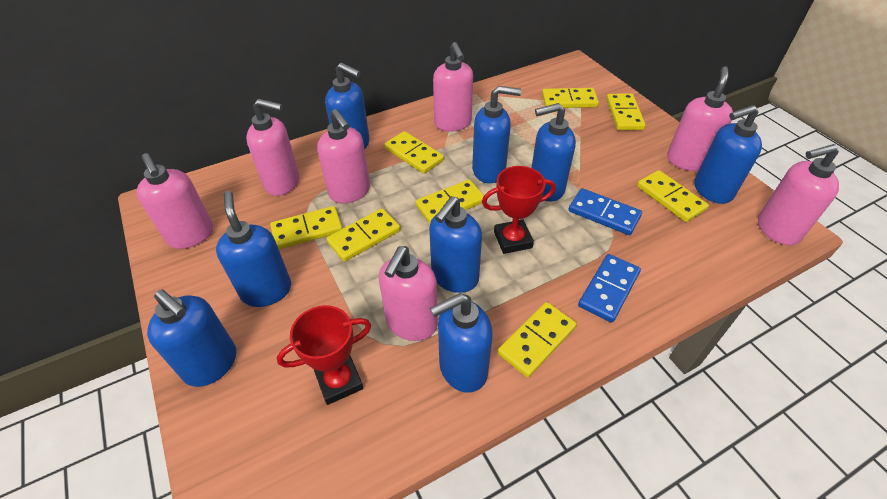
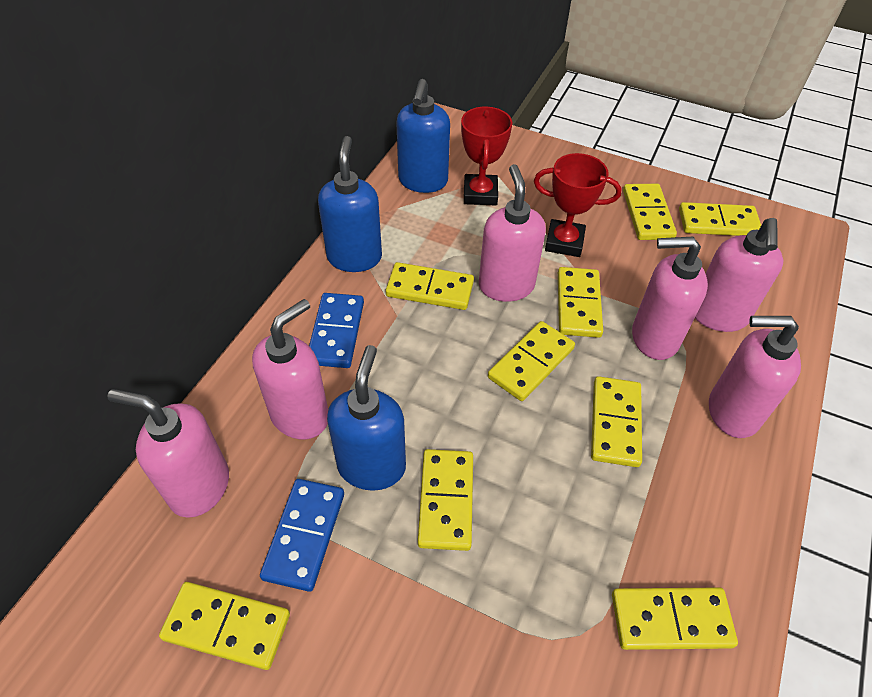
blue soap dispenser: [147,289,236,387] [216,191,291,307] [325,63,370,150] [429,196,482,293] [430,293,493,393] [472,86,521,183] [532,103,576,201] [694,105,762,204] = 8 -> [318,136,382,272] [327,345,406,491] [396,79,450,193] = 3
pink soap dispenser: [136,153,213,249] [246,99,299,196] [317,109,370,204] [379,246,438,341] [433,42,473,132] [667,66,733,171] [758,144,839,246] = 7 -> [107,389,229,517] [252,299,328,439] [479,164,546,302] [632,237,708,360] [695,218,783,332] [709,316,801,438] = 6
yellow domino: [270,206,343,249] [326,208,400,262] [384,131,444,174] [416,179,484,224] [498,302,577,378] [542,88,599,108] [606,93,646,130] [637,170,709,222] = 8 -> [159,582,290,670] [386,262,474,310] [418,449,473,551] [488,321,575,401] [558,267,603,338] [591,376,642,467] [612,587,738,650] [623,184,677,240] [679,202,761,236] = 9

